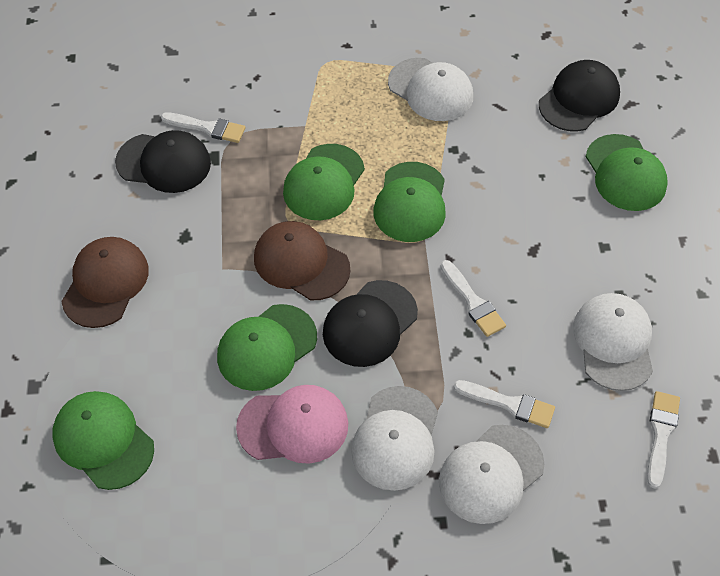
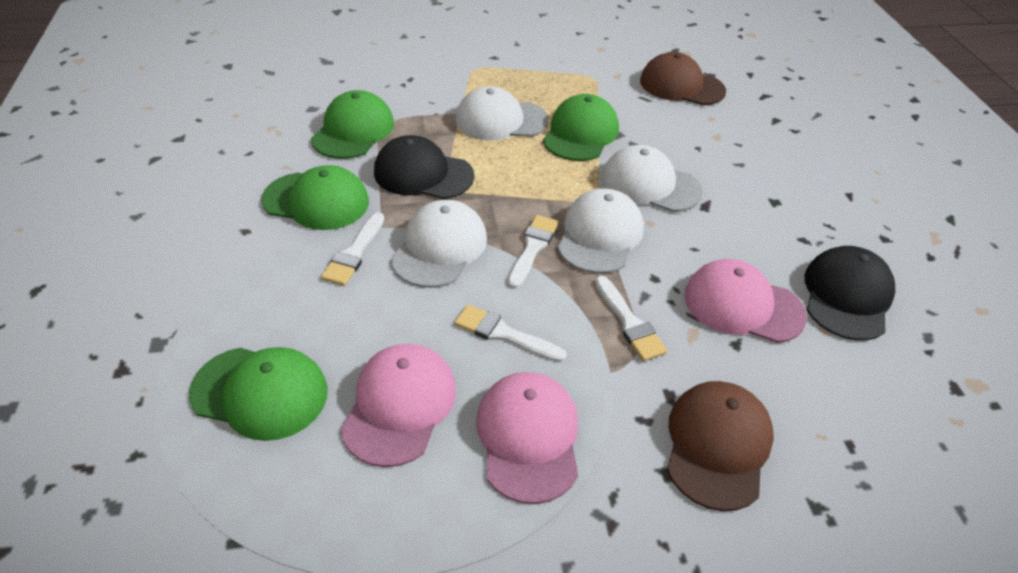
black cap: [115,130,211,193] [323,280,418,367] [539,60,620,132] = 3 -> [374,135,474,199] [805,246,895,341] = 2
green cap: [52,391,154,490] [217,304,317,391] [283,144,365,220] [373,162,446,242] [586,134,668,211] = 5 -> [189,347,328,441] [261,165,369,230] [311,90,394,159] [543,94,619,161] = 4
pink cap: [236,385,348,464] = 1 -> [341,344,456,467] [476,372,578,504] [684,259,807,343] = 3

